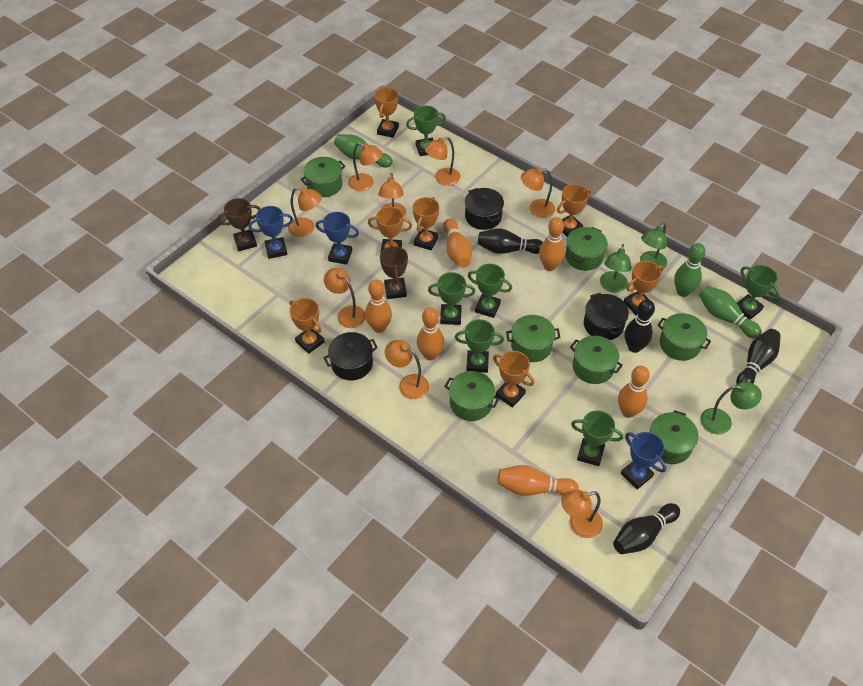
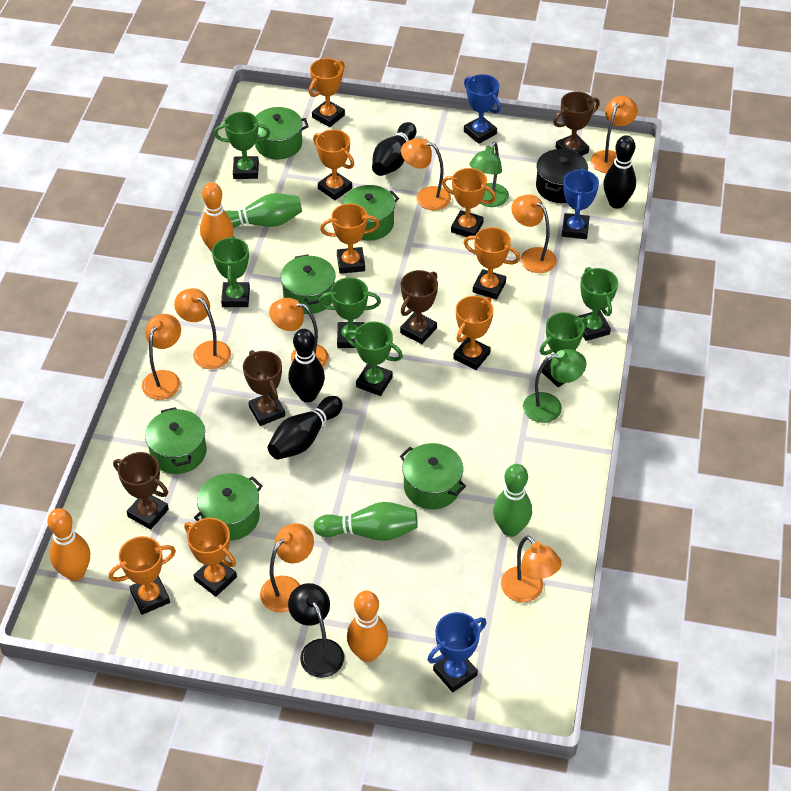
black lamp: none = 0 -> [288,583,344,678] = 1
black pot: [324,332,378,380] [465,188,504,230] [584,293,629,340] = 3 -> [536,149,588,203] = 1
brown trophy: [217,198,260,251] [380,245,408,299] = 2 -> [113,452,169,530] [243,350,285,426] [400,270,438,344] [553,91,600,156] = 4
green lamp: [600,244,632,293] [640,223,667,269] [700,382,762,434] = 3 -> [469,142,509,207] [523,349,587,423] = 2
green pot: [301,157,345,197] [445,371,499,421] [506,315,561,362] [565,227,608,271] [570,336,623,384] [650,410,699,464] [657,313,711,361] = 7 -> [145,407,207,474] [194,473,263,541] [255,107,309,160] [280,254,336,314] [343,185,399,241] [400,443,466,509] = 6
orange bowling pin: [365,279,392,333] [417,307,444,360] [443,218,472,268] [497,465,579,496] [539,217,565,271] [618,366,650,418] = 6 -> [47,508,90,581] [200,182,234,252] [347,591,388,662] = 3
orange trophy: [289,298,324,354] [368,207,412,254] [374,87,399,138] [413,197,439,250] [493,351,534,407] [557,184,591,237] [624,261,664,316] = 7 -> [109,536,176,615] [184,518,237,597] [309,58,345,127] [313,129,354,200] [320,203,379,274] [442,168,496,237] [453,296,494,370] [464,227,520,300] = 8

